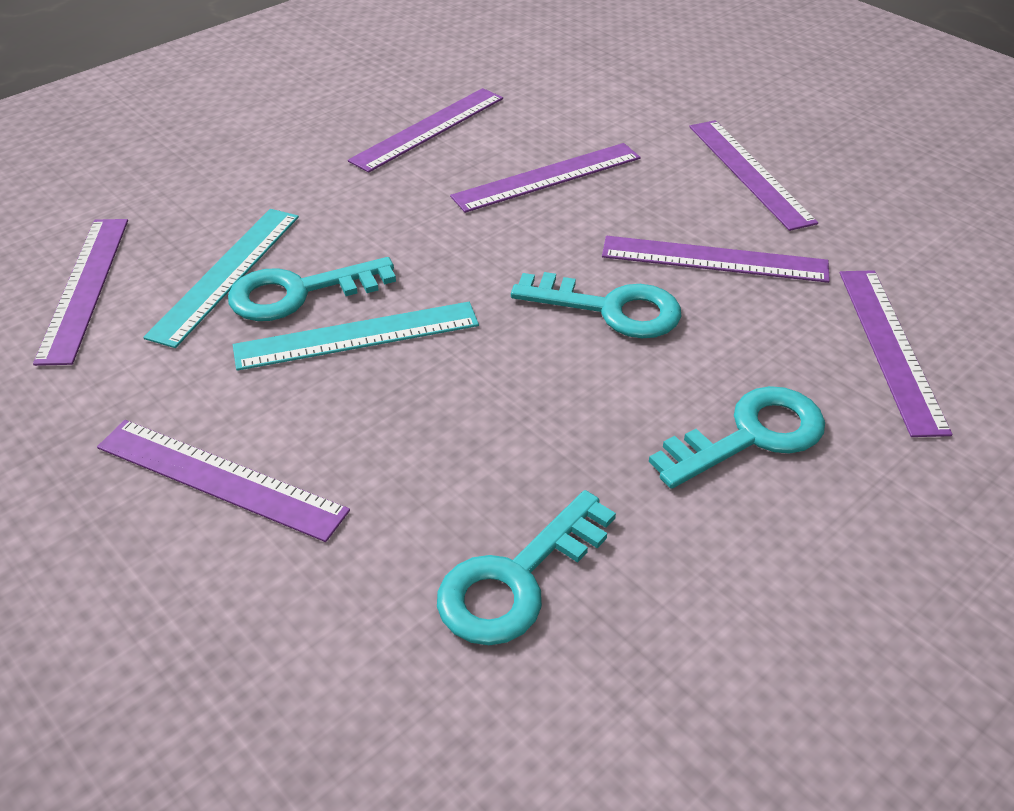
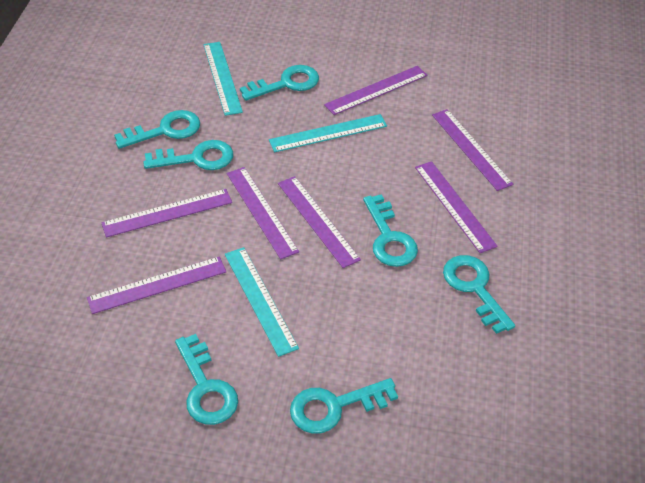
turquoise key: [228,257,396,321] [437,490,616,645] [511,272,682,338] [649,386,825,489] = 4 -> [114,110,200,149] [143,140,233,170] [175,334,238,425] [240,65,319,101] [290,378,398,434] [363,194,418,267] [443,255,515,334] = 7
turquoise ruler: [143,209,299,348] [233,302,479,371] = 2 -> [203,42,243,116] [225,247,299,357] [269,114,387,152] = 3

